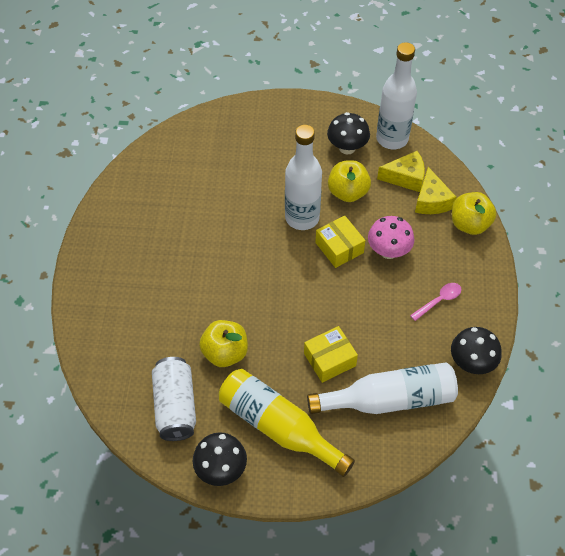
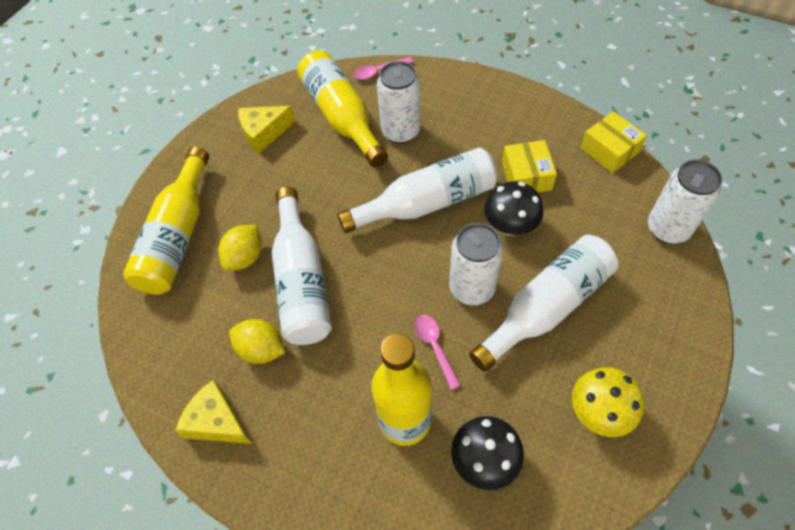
black mushroom: [193,432,247,486] [327,112,370,154] [451,327,502,374] = 3 -> [451,416,524,490] [484,181,544,236] = 2
pink mushroom: [368,216,414,259] = 1 -> none = 0
pink spoon: [410,283,462,321] = 1 -> [353,57,413,80] [414,315,461,390] = 2
white can: [152,357,196,441] = 1 -> [377,61,420,144] [449,223,503,305] [648,160,722,244] = 3
yellow apple: [199,320,248,367] [328,161,371,202] [452,192,496,235] = 3 -> none = 0
yellow bottle: [218,369,355,477] = 1 -> [123,146,209,295] [297,50,388,167] [371,333,432,446] = 3
yellow lemon: none = 0 -> [218,225,262,271] [229,319,285,364] = 2
yellow mushroom: none = 0 -> [572,367,644,437] = 1

